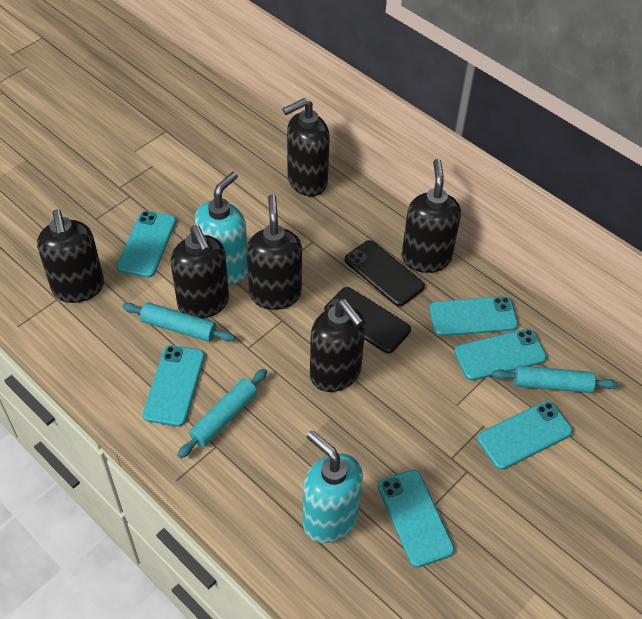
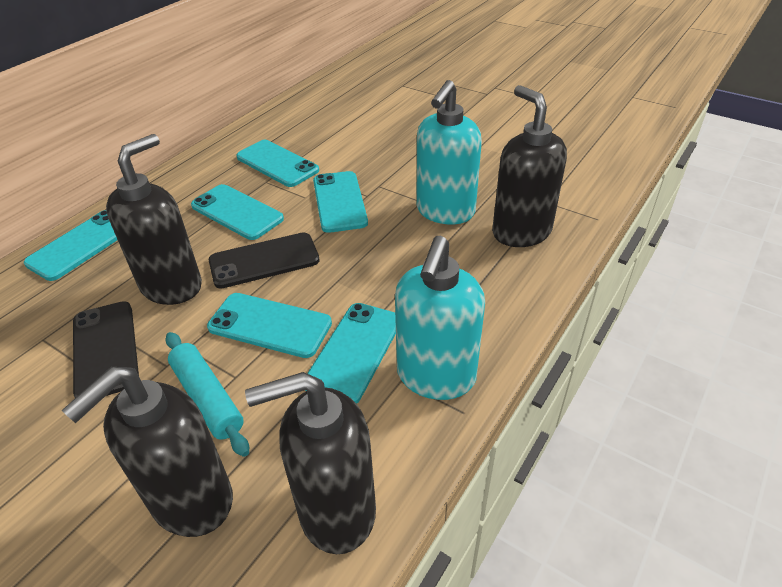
black soap dispenser: [37,209,104,303] [171,225,229,319] [247,194,302,310] [283,98,330,196] [310,299,365,392] [402,159,461,273] = 6 -> [61,367,233,537] [106,134,202,305] [245,372,376,554] [492,85,567,247] = 4
turquoise rolling pin: [122,302,235,342] [178,369,267,458] [492,365,618,393] = 3 -> [165,332,249,457] = 1

